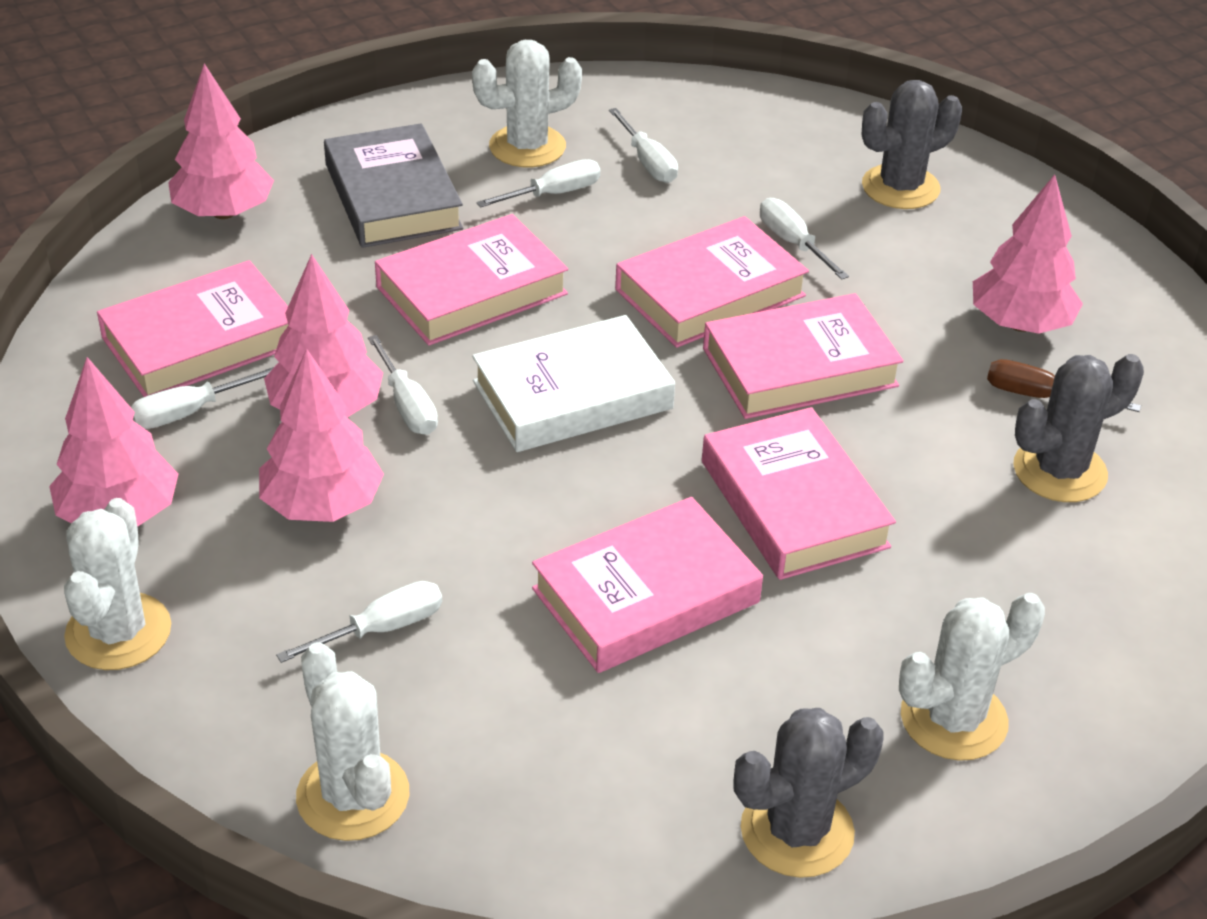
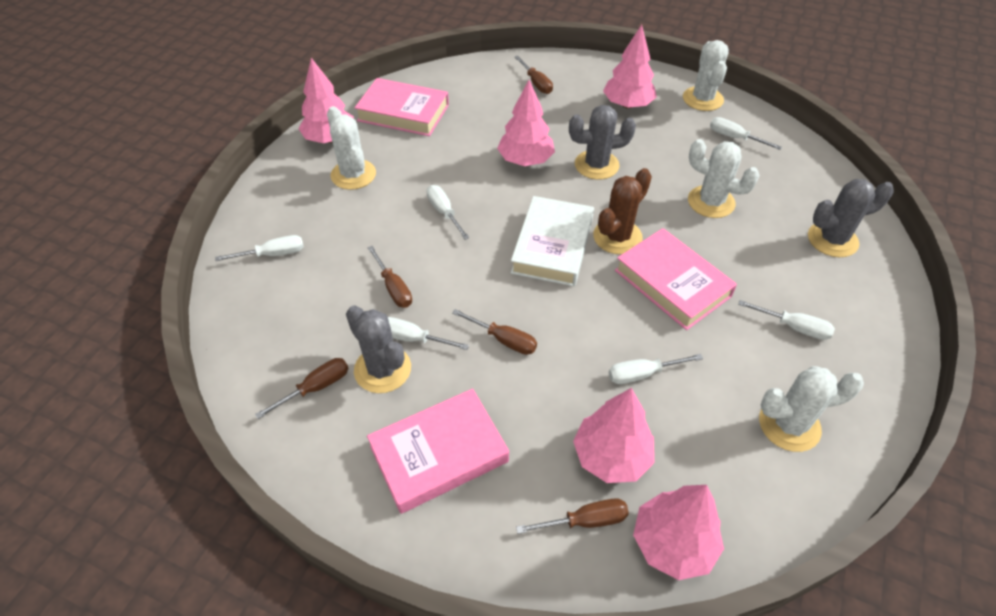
brown cactus: none = 0 -> [593,168,652,254] = 1
brown screwdriver: [987,359,1141,412] = 1 -> [255,358,349,419] [367,246,412,308] [452,309,537,355] [514,56,553,94] [516,498,629,534] = 5
grey book: [324,123,463,248] = 1 -> none = 0
pink book: [97,260,288,397] [375,214,568,346] [532,497,763,673] [615,216,809,348] [702,407,896,580] [703,293,904,419] = 6 -> [354,78,449,136] [367,388,509,514] [615,228,737,330] = 3

